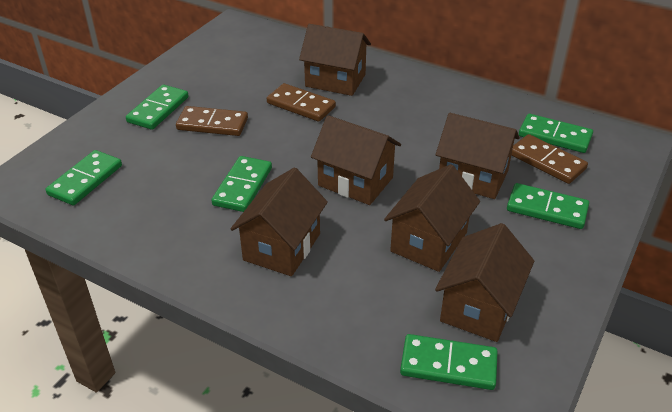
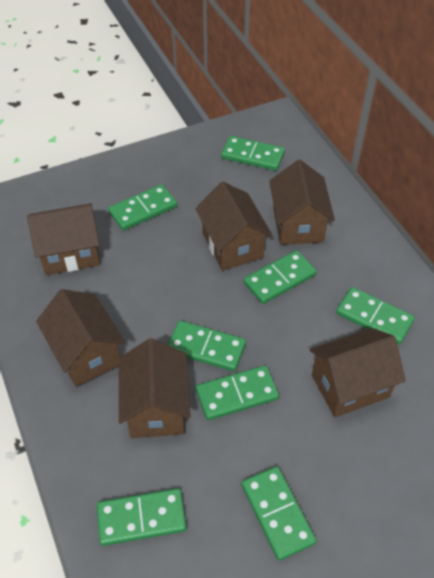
brown domino: [176,106,248,136] [267,83,336,122] [511,134,588,184] = 3 -> none = 0
green domino: [46,150,122,205] [126,85,189,130] [211,156,272,212] [400,334,498,390] [507,183,589,229] [519,114,593,153] = 6 -> [97,488,187,546] [108,184,177,231] [168,320,246,371] [196,365,279,420] [221,136,285,171] [242,466,316,561] [244,250,317,304] [336,287,415,344] = 8

